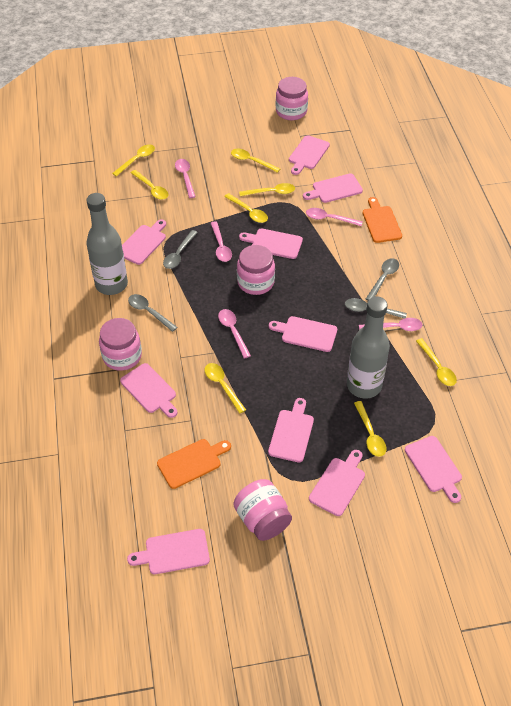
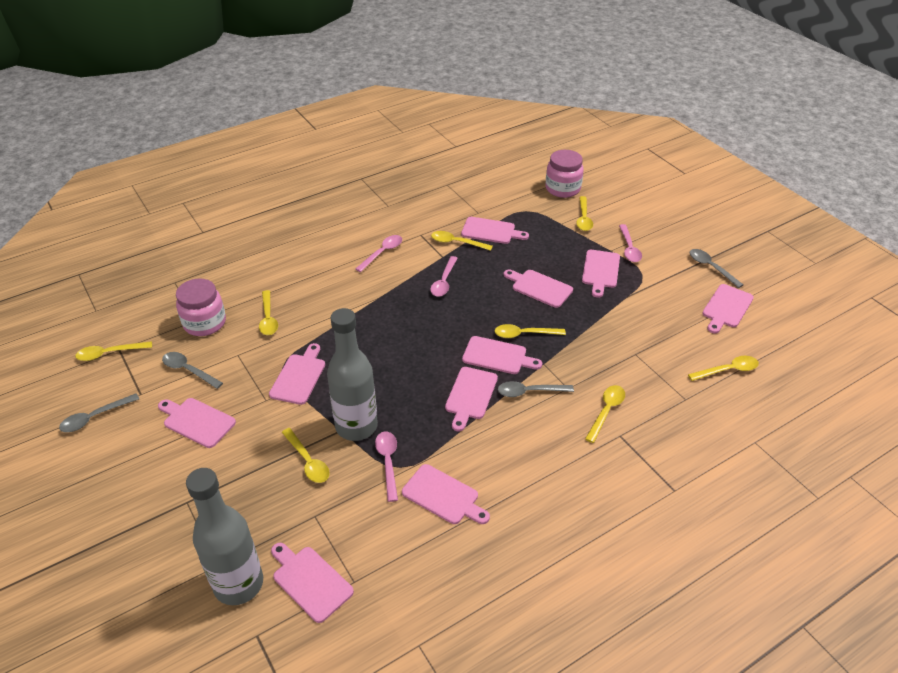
orange cutting board: [157,439,231,489] [363,197,402,243] = 2 -> none = 0
pink jar: [99,318,142,371] [233,479,292,541] [237,245,275,295] [276,77,308,120] = 4 -> [176,278,226,336] [545,150,584,198] = 2
pink spoon: [175,159,196,198] [211,221,232,262] [218,309,251,359] [306,208,363,226] [359,318,422,331] = 5 -> [355,235,402,272] [375,431,398,502] [430,256,458,297] [619,224,642,262] = 4

